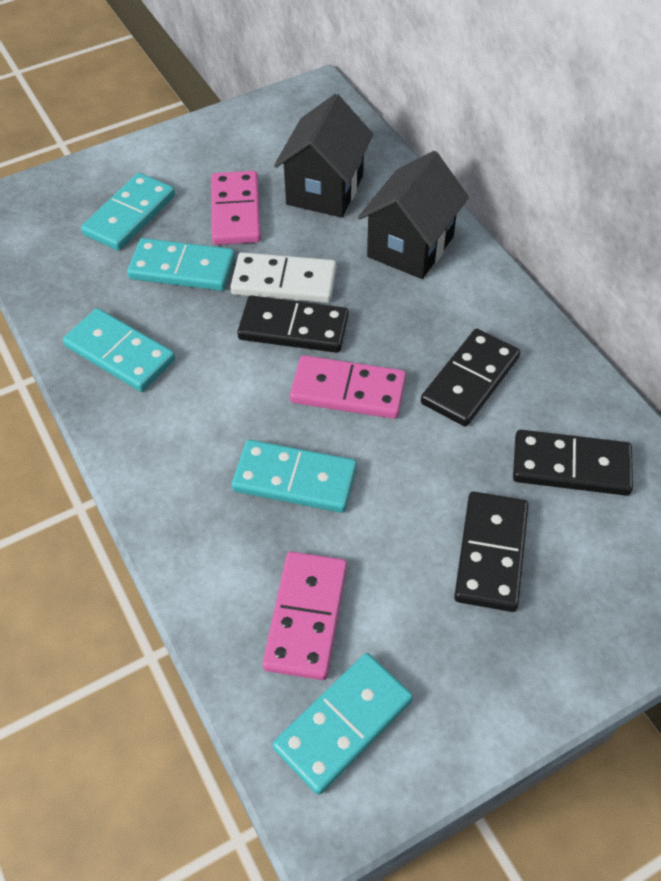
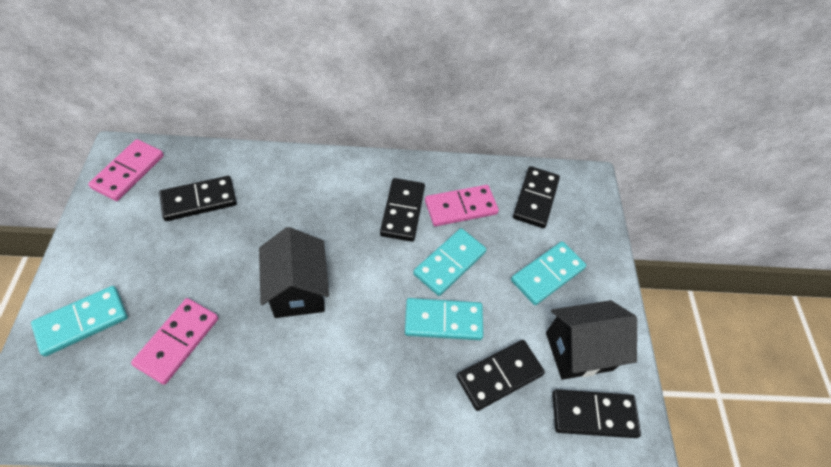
black domino: [237,295,349,353] [421,329,520,427] [454,492,529,612] [513,430,633,496] = 4 -> [159,176,237,221] [380,178,425,242] [457,340,545,411] [513,166,560,228] [552,389,641,438] = 5
turquoise domino: [63,308,175,392] [81,173,175,251] [127,238,235,291] [232,440,357,513] [273,653,413,795] = 5 -> [31,286,128,357] [405,298,483,340] [413,228,487,296] [511,241,586,305] = 4
white domino: [230,252,336,303] = 1 -> none = 0

